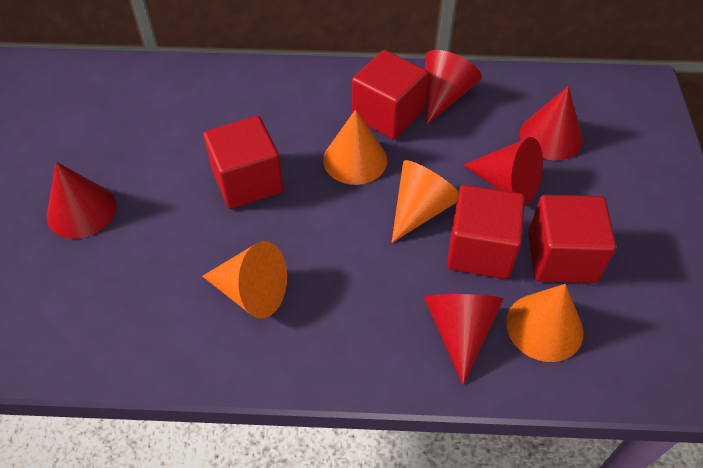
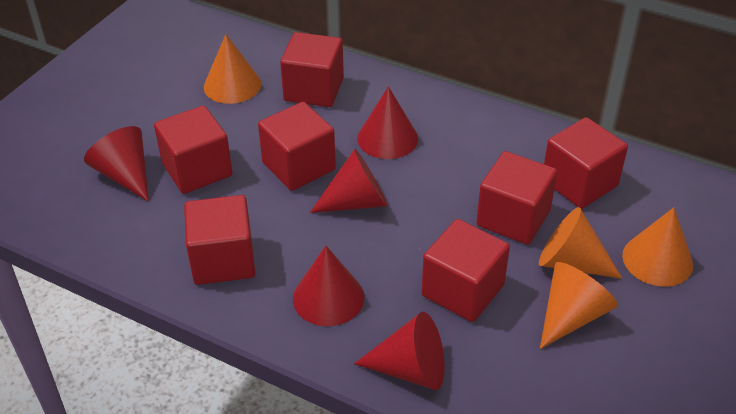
red cube: [203,116,283,209] [352,50,428,140] [447,185,525,279] [528,195,616,283] = 4 -> [154,105,232,194] [184,195,255,285] [258,102,336,191] [280,32,344,107] [421,219,510,322] [476,151,557,245] [544,117,628,209] = 7

